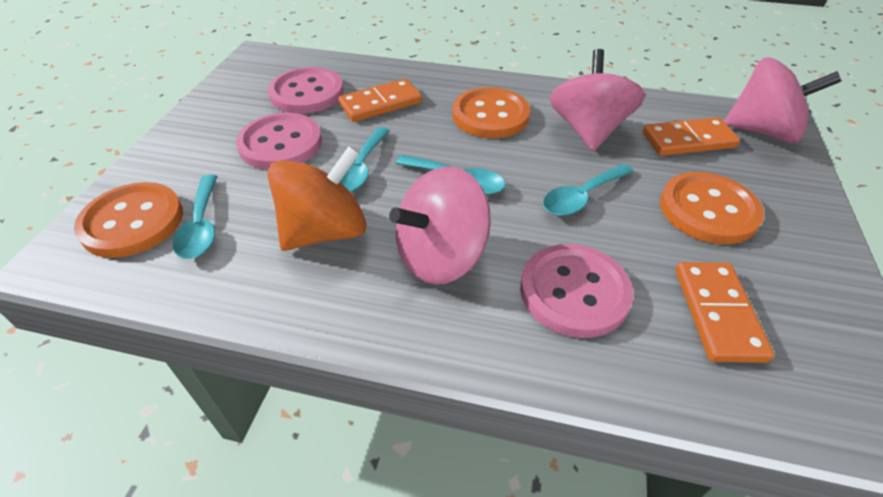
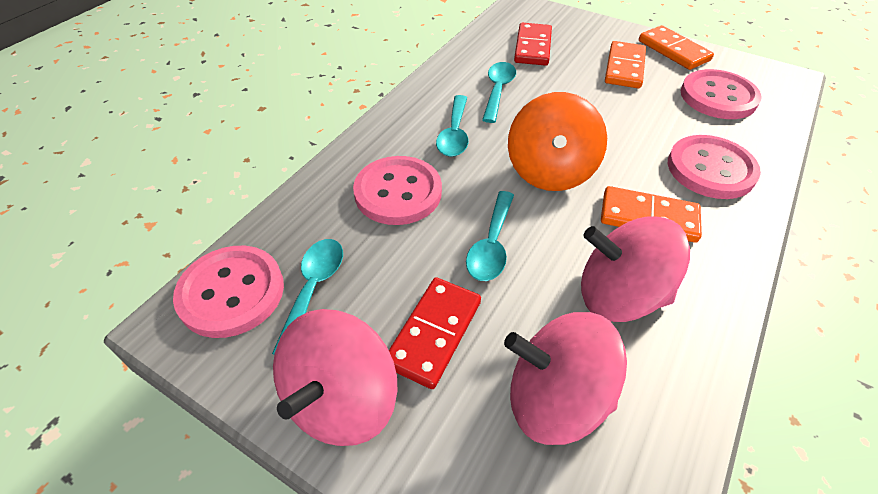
orange button: [74,182,183,258] [452,87,530,138] [660,172,764,244] = 3 -> none = 0
pink button: [236,113,322,170] [268,67,344,114] [520,244,633,338] = 3 -> [173,246,284,338] [353,156,442,225] [668,135,761,199] [681,69,762,119] = 4
red domino: none = 0 -> [389,278,481,389] [514,23,552,66] = 2

